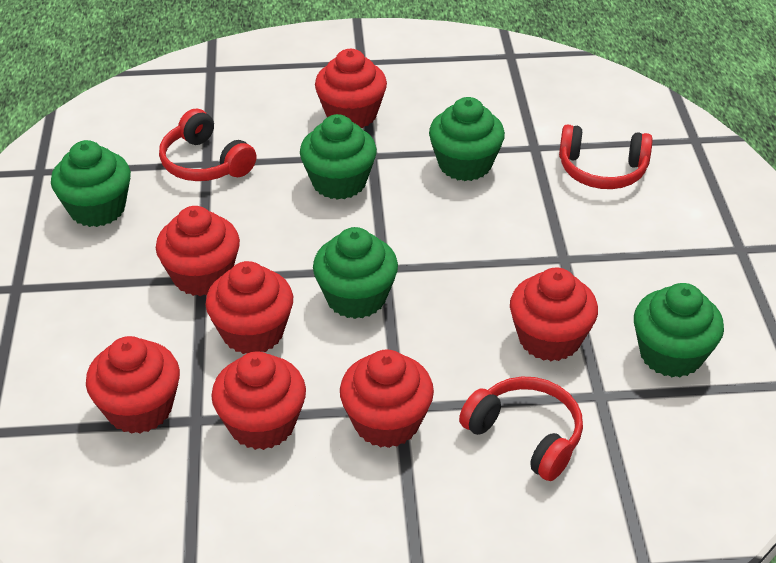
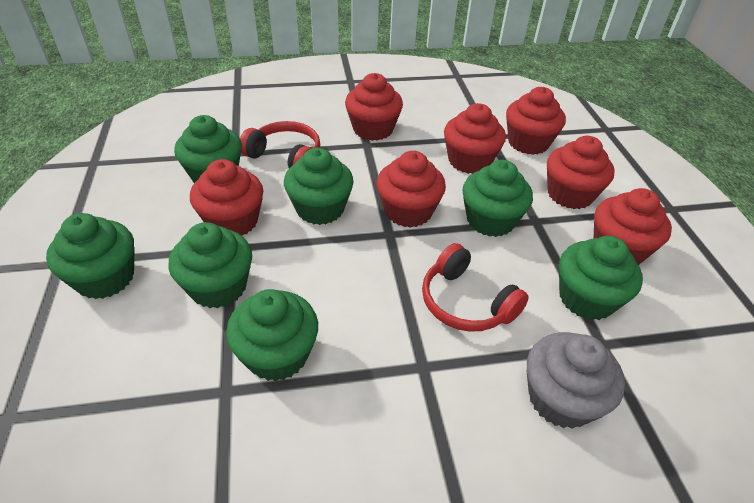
green cupcake: [51,140,131,227] [300,114,377,200] [313,227,398,319] [429,97,505,181] [634,283,724,377] = 5 -> [46,213,135,299] [168,222,252,308] [174,115,242,183] [226,289,318,382] [284,148,354,225] [462,160,533,237] [559,236,643,320] = 7
grey cupcake: none = 0 -> [526,332,625,429] = 1
red headphones: [159,109,257,181] [459,376,583,481] [559,124,653,189] = 3 -> [240,121,320,168] [422,243,529,332] = 2

